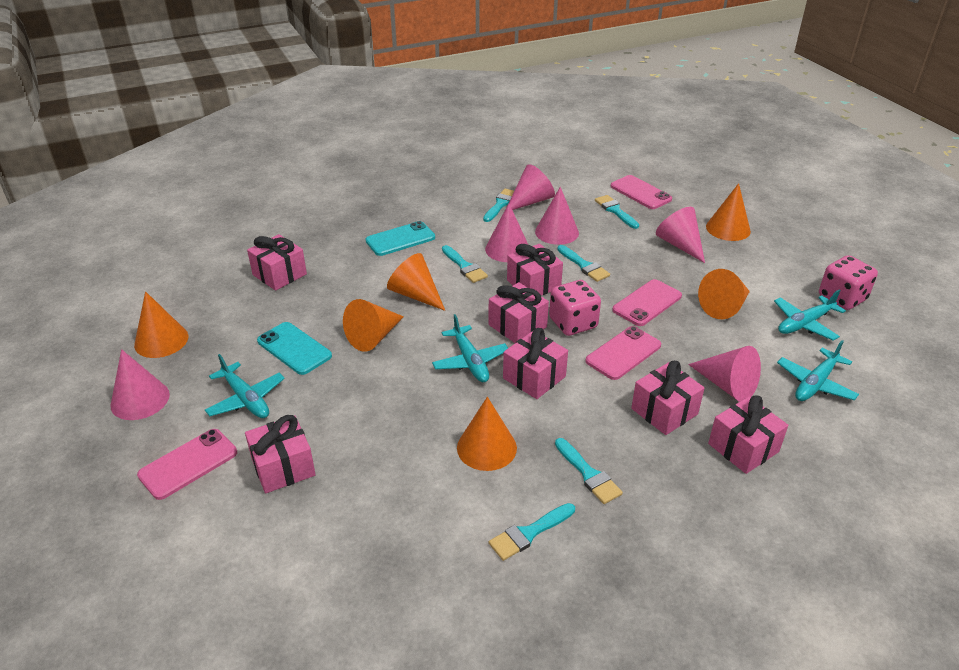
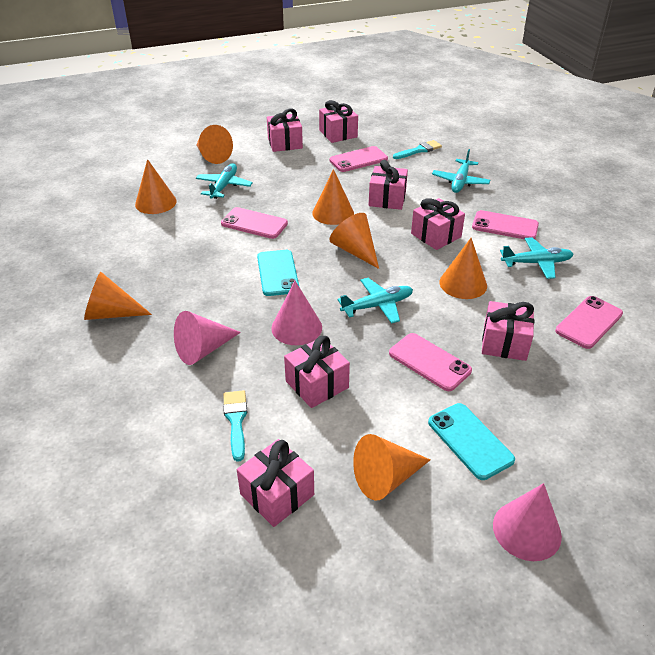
orange cone: [134,291,188,358] [343,299,404,352] [387,253,445,311] [457,397,517,471] [698,269,750,319] [706,183,751,241] = 6 -> [84,272,152,320] [135,159,177,214] [196,125,233,164] [312,169,354,225] [330,213,379,269] [353,434,430,501] [440,238,487,299] = 7
pink cone: [110,349,170,420] [485,203,528,262] [509,164,555,210] [535,187,579,245] [656,207,705,263] [688,346,761,402] = 6 -> [174,311,241,365] [271,281,322,345] [493,483,562,561] = 3
pink dice: [549,280,601,336] [819,255,878,310] = 2 -> none = 0
pink phone: [137,429,237,500] [585,326,661,380] [611,175,672,209] [612,279,682,326] = 4 -> [221,207,288,239] [330,146,388,172] [389,333,472,391] [472,210,539,239] [555,296,623,349] = 5
turquoise brush: [442,245,488,283] [483,189,514,222] [489,503,575,561] [555,438,623,504] [557,245,610,282] [595,195,639,229] = 6 -> [223,390,248,462] [393,140,442,159] = 2

